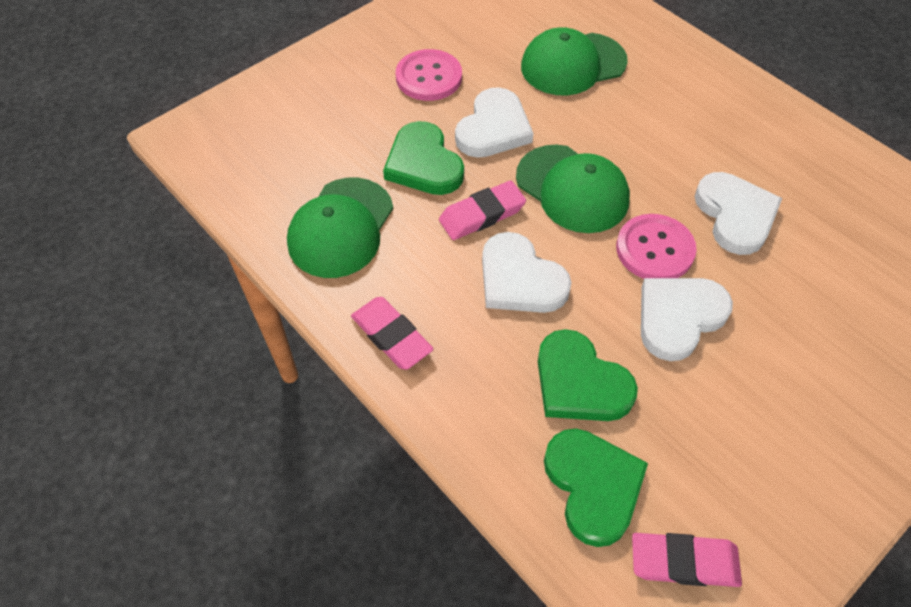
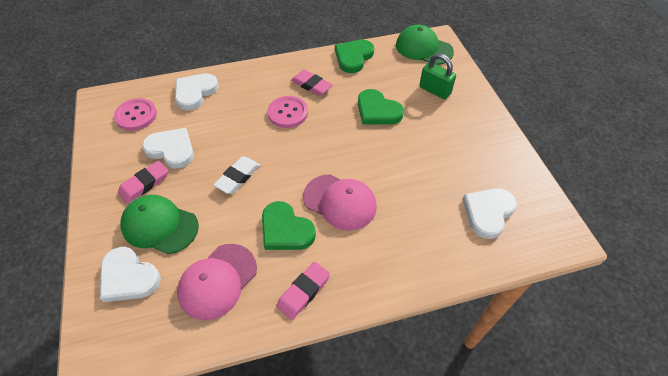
green cap: [287,178,393,278] [516,145,630,233] [521,27,628,96] = 3 -> [120,195,199,255] [396,25,454,65] = 2
green padlock: none = 0 -> [419,53,456,99] = 1
pink cap: none = 0 -> [177,244,257,320] [303,174,377,231] = 2
white eraser: none = 0 -> [213,156,260,194] = 1

